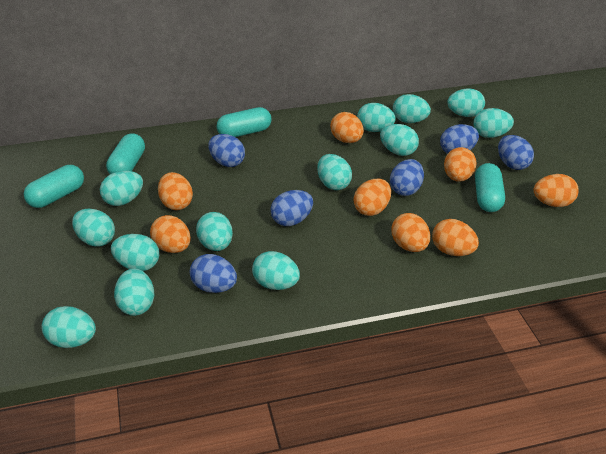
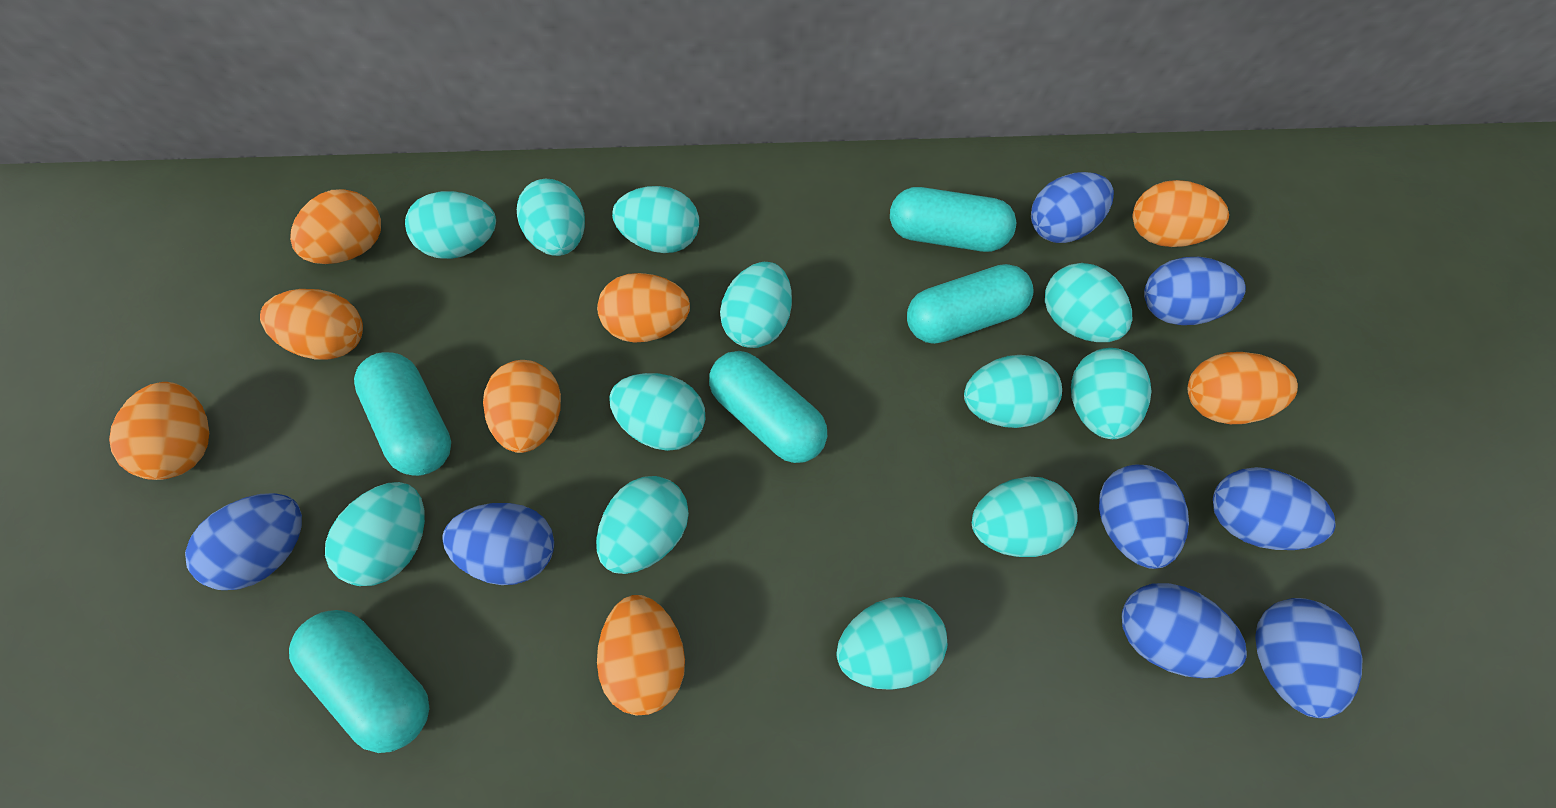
blue egg: [190,254,237,293] [208,134,245,167] [271,190,313,226] [390,159,424,196] [440,124,479,154] [498,135,534,170] = 6 -> [185,493,302,590] [442,503,554,585] [1031,172,1114,243] [1099,465,1189,569] [1122,583,1247,678] [1144,257,1246,325] [1213,467,1336,550] [1255,598,1363,718] = 8
turquoise capsule: [24,165,84,208] [106,133,145,174] [216,107,272,137] [475,163,505,212] = 4 -> [289,610,429,753] [354,352,451,476] [709,351,827,463] [890,187,1016,252] [907,264,1034,344] = 5
turquoise egg: [42,306,96,348] [72,209,115,247] [100,171,143,206] [111,234,159,271] [114,268,154,316] [196,212,233,251] [252,251,300,290] [317,154,352,190] [357,103,396,132] [380,124,419,156] [393,94,431,123] [447,88,485,117] [473,108,514,138] = 13 -> [325,482,425,586] [405,191,496,259] [517,179,585,256] [596,476,689,574] [609,373,706,451] [612,186,699,253] [720,262,792,348] [836,597,947,690] [964,355,1062,428] [972,477,1078,557] [1045,263,1132,342] [1071,348,1151,439] = 12

